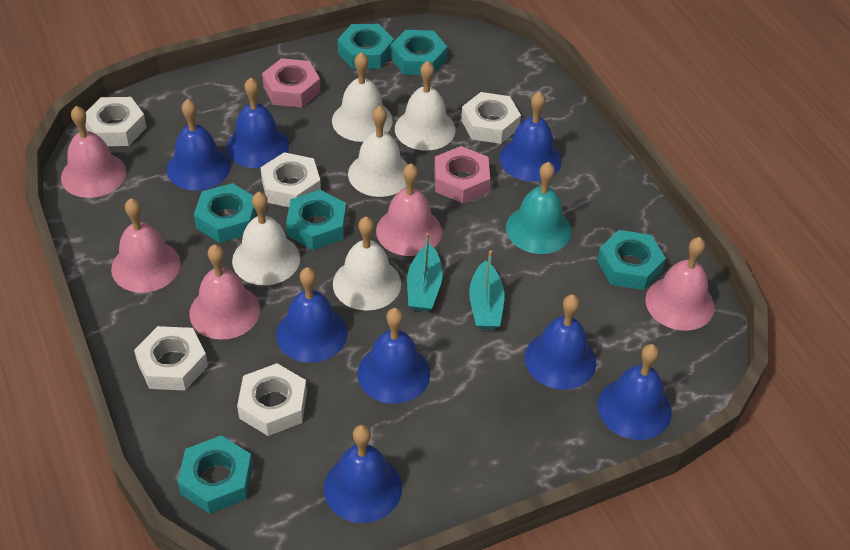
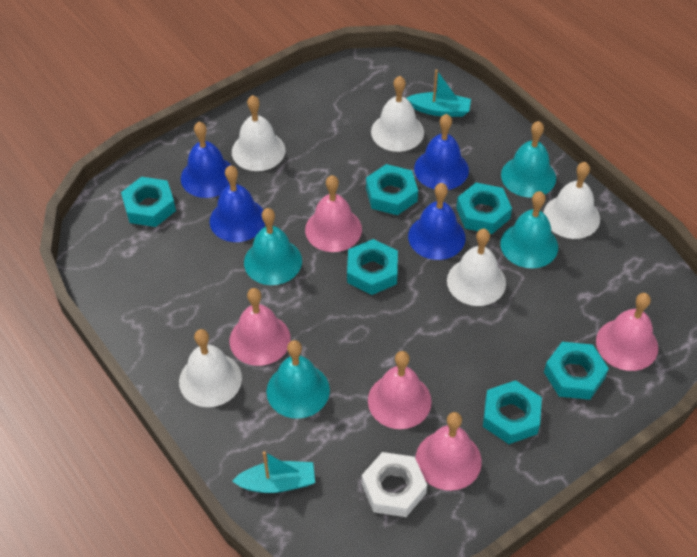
blue bell: [167,99,231,191] [227,78,289,168] [276,267,348,363] [324,425,402,523] [358,308,430,404] [500,91,562,182] [525,294,597,390] [598,344,672,440] = 8 -> [181,122,232,198] [210,165,265,242] [408,183,466,260] [414,114,469,190] = 4
pink nut: [262,58,321,107] [434,146,490,203] = 2 -> none = 0
turquoise bell: [506,162,572,254] = 1 -> [244,208,302,285] [266,340,330,419] [500,191,558,268] [501,121,556,198] = 4
white nut: [85,97,147,146] [134,326,208,390] [237,363,307,436] [260,152,321,207] [461,92,521,144] = 5 -> [362,452,427,517] = 1

